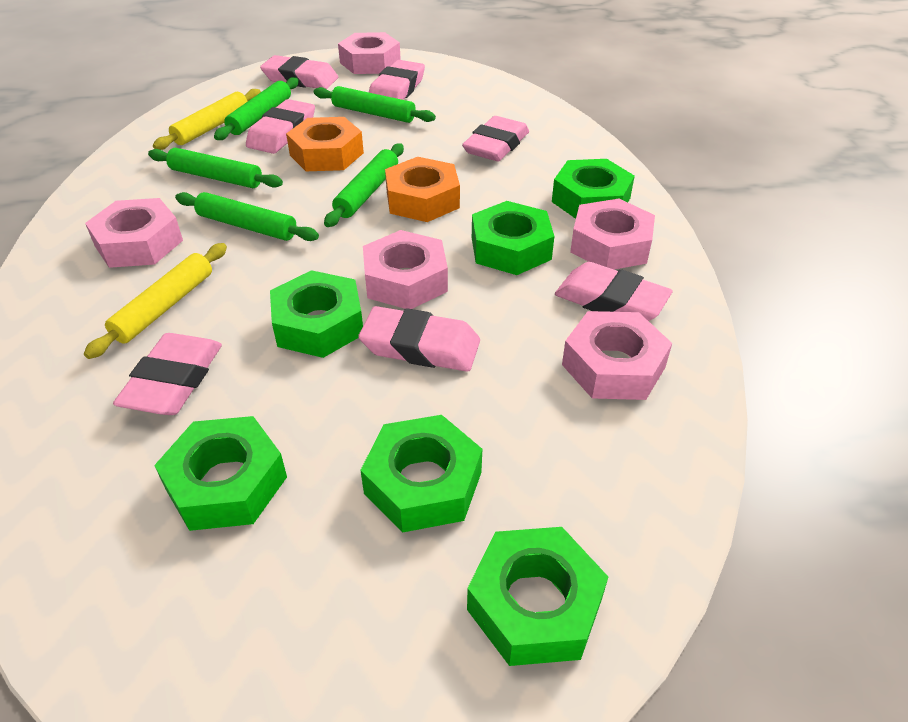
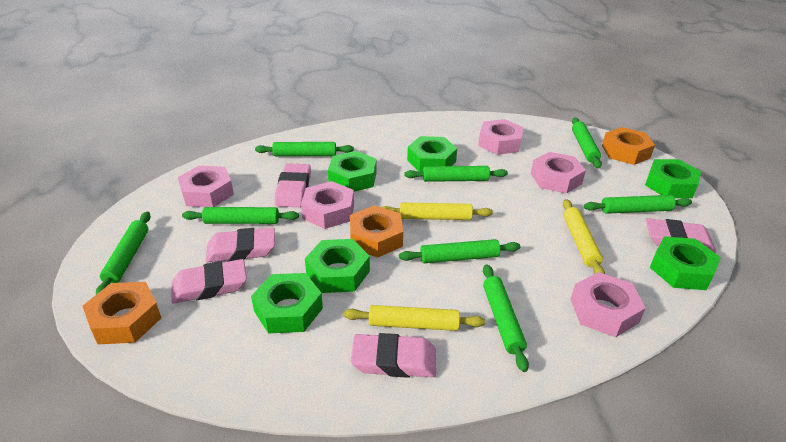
green rolling pin: [148,148,283,188] [175,192,319,241] [214,77,299,140] [314,86,436,123] [324,144,404,227] = 5 -> [96,212,151,294] [182,207,299,224] [255,142,354,156] [399,239,520,263] [405,166,508,182] [483,264,529,372] [572,117,602,168] [584,195,692,214] = 8
orange nut: [286,117,364,171] [385,157,460,222] = 2 -> [83,282,161,344] [350,205,403,258] [602,127,655,165] = 3
pink eraser: [113,333,222,415] [246,99,315,154] [260,55,338,89] [358,306,480,372] [369,60,425,100] [462,116,529,161] [555,262,673,321] = 7 -> [171,259,247,304] [205,228,275,262] [274,163,311,207] [351,333,436,378] [645,218,716,253] = 5
yellow rolling pin: [84,243,227,359] [153,89,261,150] = 2 -> [344,305,485,331] [382,203,493,220] [563,199,605,274] = 3

